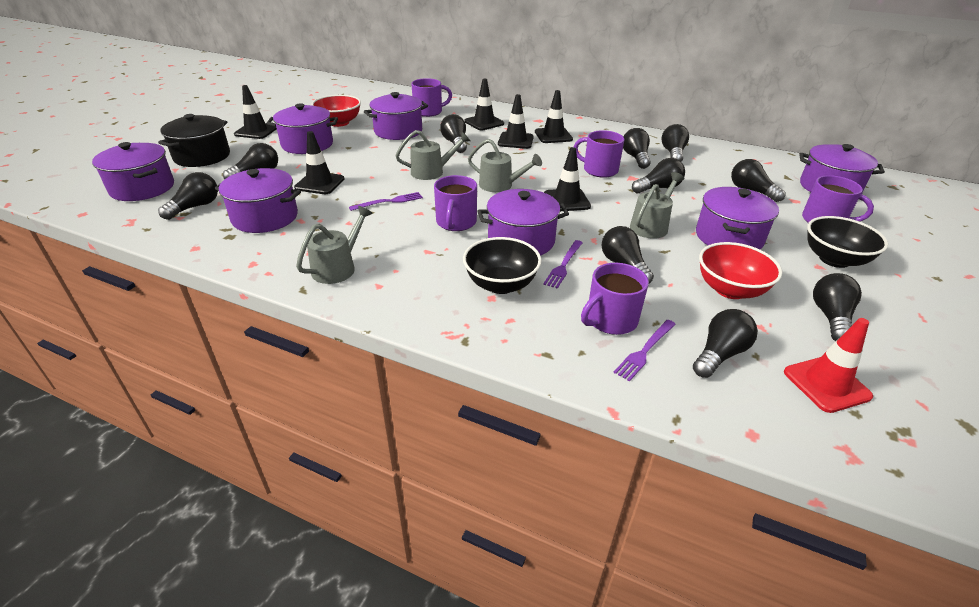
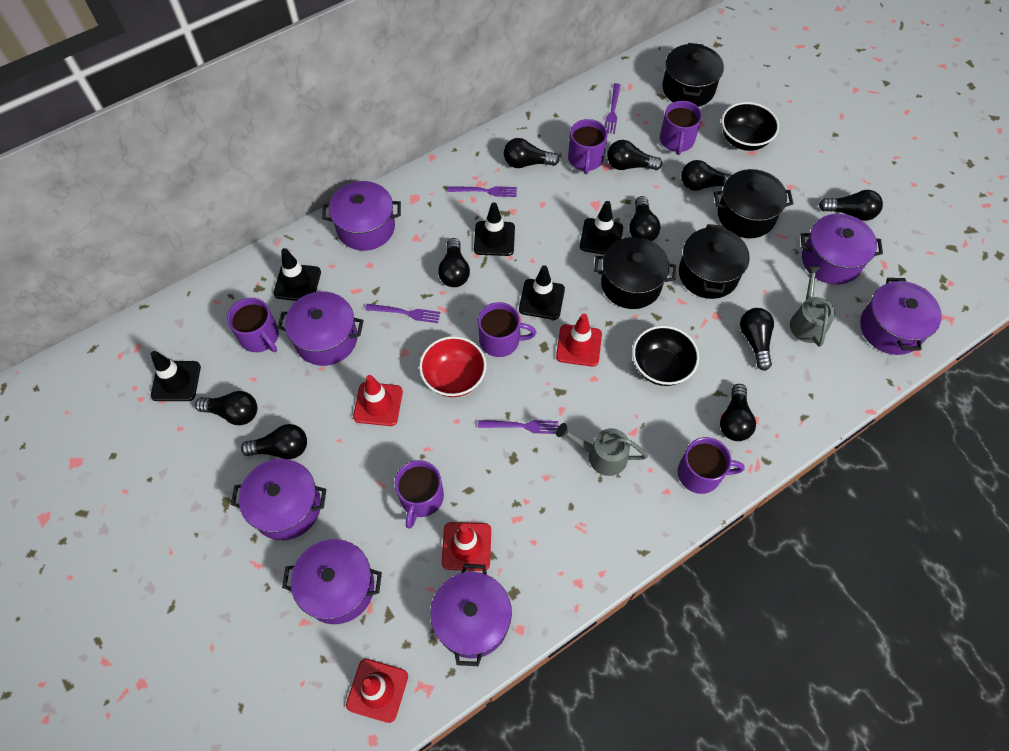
black pot: [158,114,230,167] = 1 -> [594,237,676,309] [662,43,724,107] [679,224,750,299] [714,169,794,238] = 4
black traffic cone: [234,85,277,139] [294,131,344,194] [464,78,504,130] [498,94,534,149] [535,90,573,143] [544,147,591,211] = 6 -> [151,351,201,401] [273,248,321,301] [474,202,515,256] [519,265,565,320] [580,201,623,255] = 5
grey watering can: [296,206,373,284] [395,130,470,180] [468,139,542,192] [630,172,684,239] = 4 -> [556,423,648,476] [790,266,835,347] = 2
purple fork: [349,192,423,211] [543,240,583,289] [613,320,676,381] = 3 -> [365,304,440,323] [448,186,517,197] [478,420,558,434] [605,83,621,134] = 4
purple mug: [411,78,452,117] [434,175,477,231] [574,130,624,178] [581,263,649,335] [802,175,874,223] = 5 -> [227,298,279,352] [395,460,444,529] [478,302,536,357] [568,119,608,174] [660,101,702,155] [678,437,745,494] = 6
red bowl: [311,95,361,127] [699,242,782,299] = 2 -> [419,336,486,397] = 1
red traffic cone: [784,318,873,413] = 1 -> [346,659,408,723] [353,375,403,426] [442,522,491,571] [556,314,602,367] = 4

